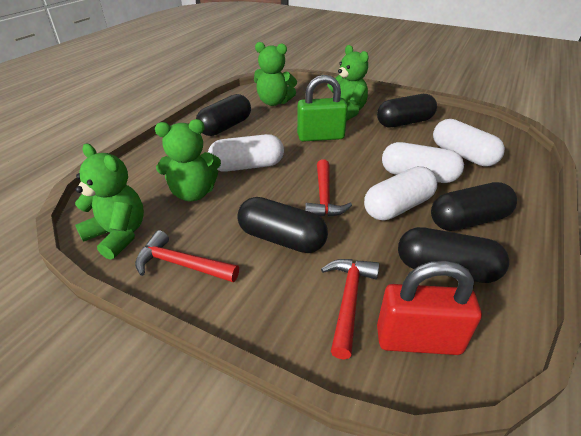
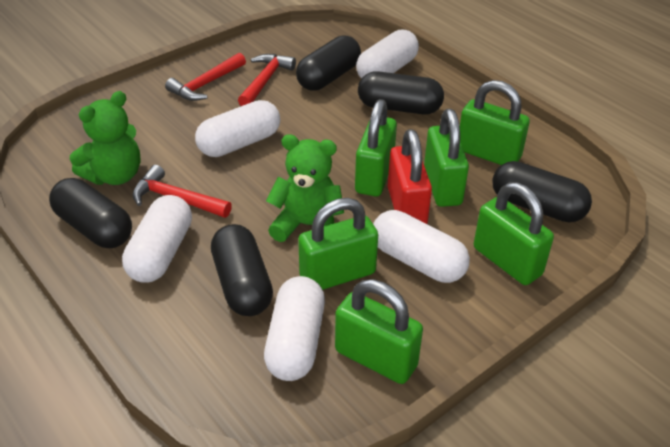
green padlock: [297,75,348,142] = 1 -> [298,198,378,290] [335,279,423,384] [355,99,397,197] [424,109,469,207] [460,80,530,165] [474,182,554,285] = 6
green teddy bear: [75,144,144,260] [155,119,221,201] [254,42,297,106] [327,45,369,121] = 4 -> [70,91,140,185] [266,134,344,242] = 2
white capsule: [208,134,284,172] [364,166,438,221] [382,142,464,183] [433,119,505,166] = 4 -> [122,195,192,283] [195,100,280,157] [264,276,325,381] [356,29,419,79] [373,210,470,283] = 5

